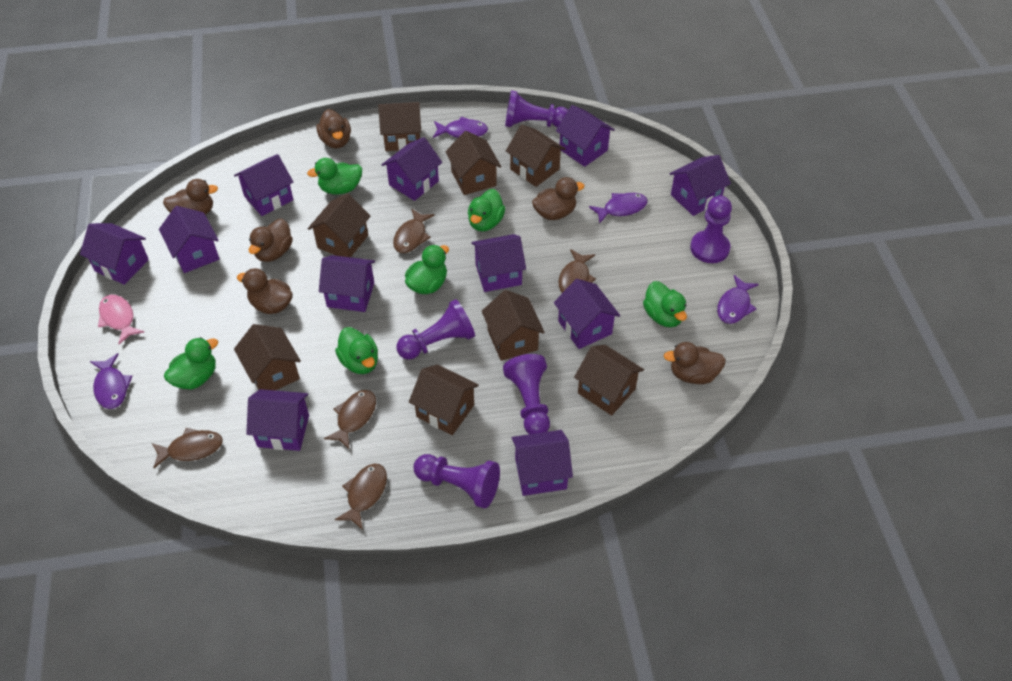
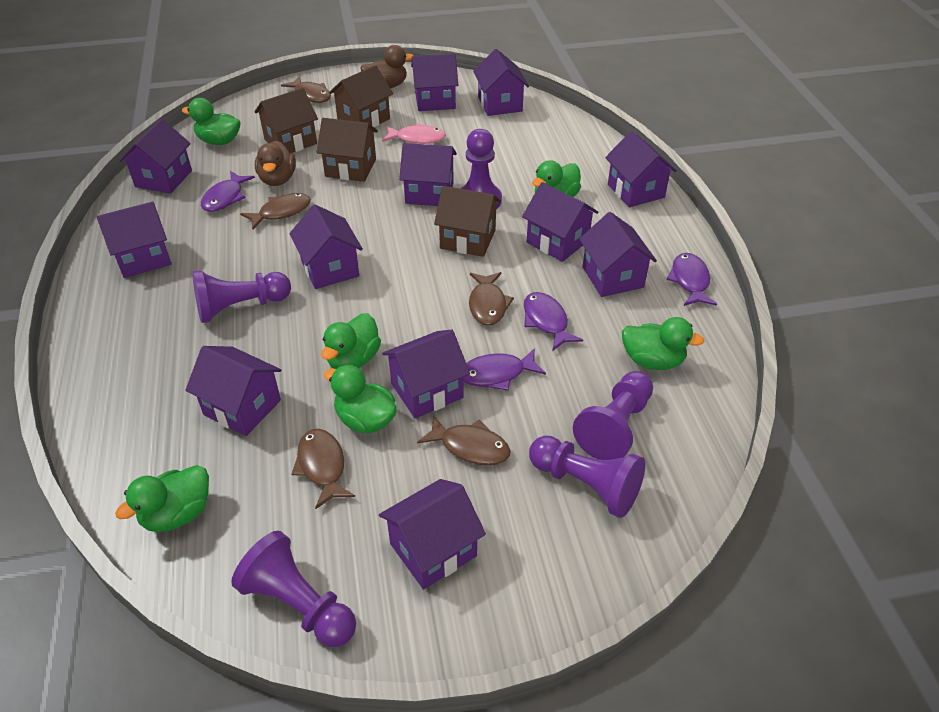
brown duck: [163,179,218,215] [237,268,293,314] [249,219,293,262] [317,109,351,149] [532,177,585,220] [664,342,726,384] = 6 -> [255,141,296,186] [360,45,414,88] = 2
brown house: [234,324,301,390] [308,193,371,257] [378,102,421,151] [409,364,479,435] [445,131,501,195] [482,290,545,361] [506,125,565,187] [574,345,644,416] = 8 -> [254,88,318,153] [317,118,378,182] [329,65,393,127] [434,186,501,257] = 4
purple house: [80,223,149,285] [159,206,219,273] [234,154,293,216] [246,389,309,451] [319,255,375,312] [382,137,442,201] [471,234,526,292] [512,430,573,496] [554,279,620,349] [556,105,615,167] [669,155,731,216] = 11 -> [97,202,172,278] [119,119,192,194] [185,346,282,436] [290,204,363,289] [379,479,486,589] [382,330,470,418] [399,143,457,206] [411,54,458,111] [473,49,529,116] [522,182,599,262] [579,212,657,297] [605,131,677,207] = 12

